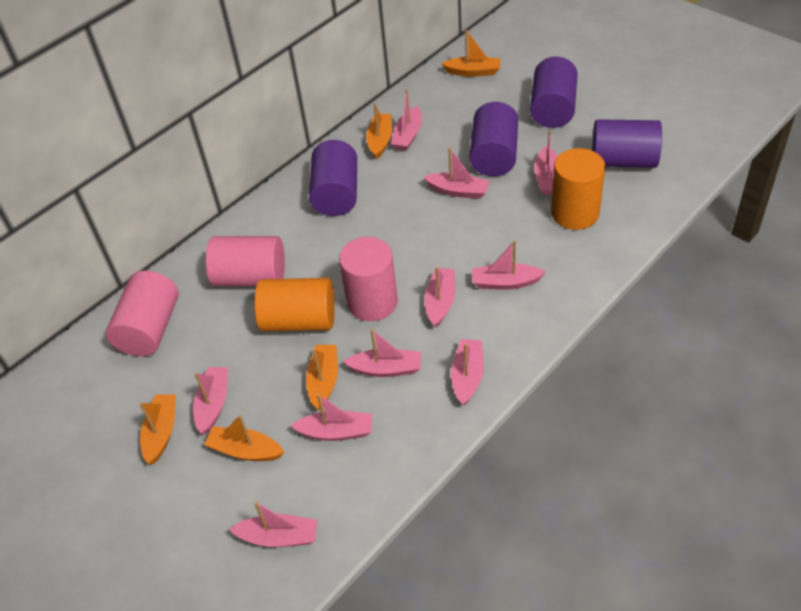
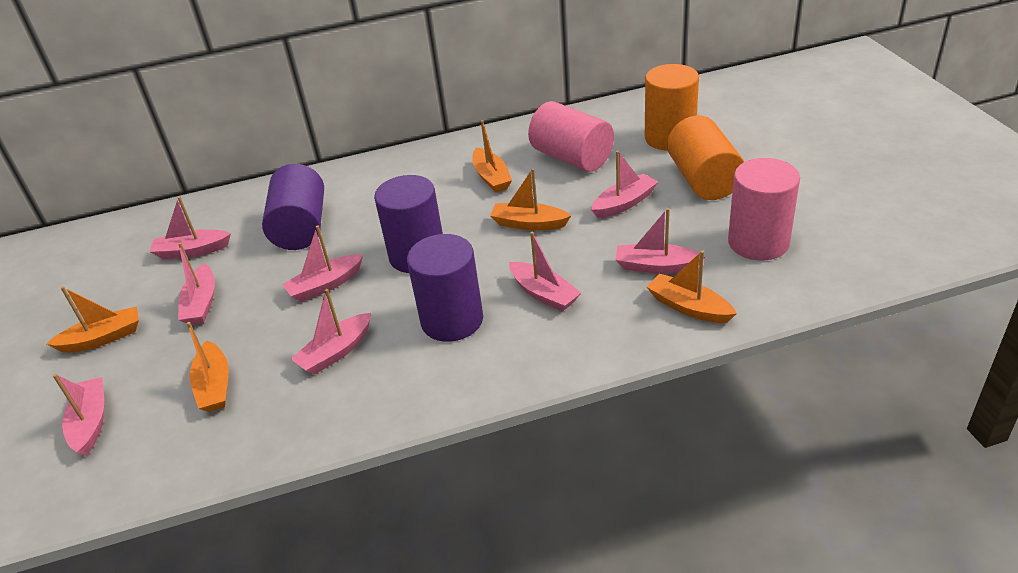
pink boat: [193,367,228,434] [229,502,317,547] [291,394,372,441] [343,329,421,377] [391,89,422,151] [424,148,490,199] [425,267,455,327] [451,339,484,406] [472,240,546,290] [535,130,558,195] = 10 -> [53,374,104,456] [150,196,231,259] [178,242,215,325] [282,225,363,302] [291,289,371,375] [509,232,581,311] [591,150,658,218] [616,208,706,274] = 8
pink cylinder: [106,271,179,357] [206,236,285,286] [339,237,398,321] = 3 -> [528,101,614,172] [728,158,800,260] = 2
purple cylinder: [309,140,357,216] [470,102,518,176] [530,57,578,128] [592,119,662,168] = 4 -> [262,164,324,250] [374,175,443,273] [407,234,483,342] = 3

